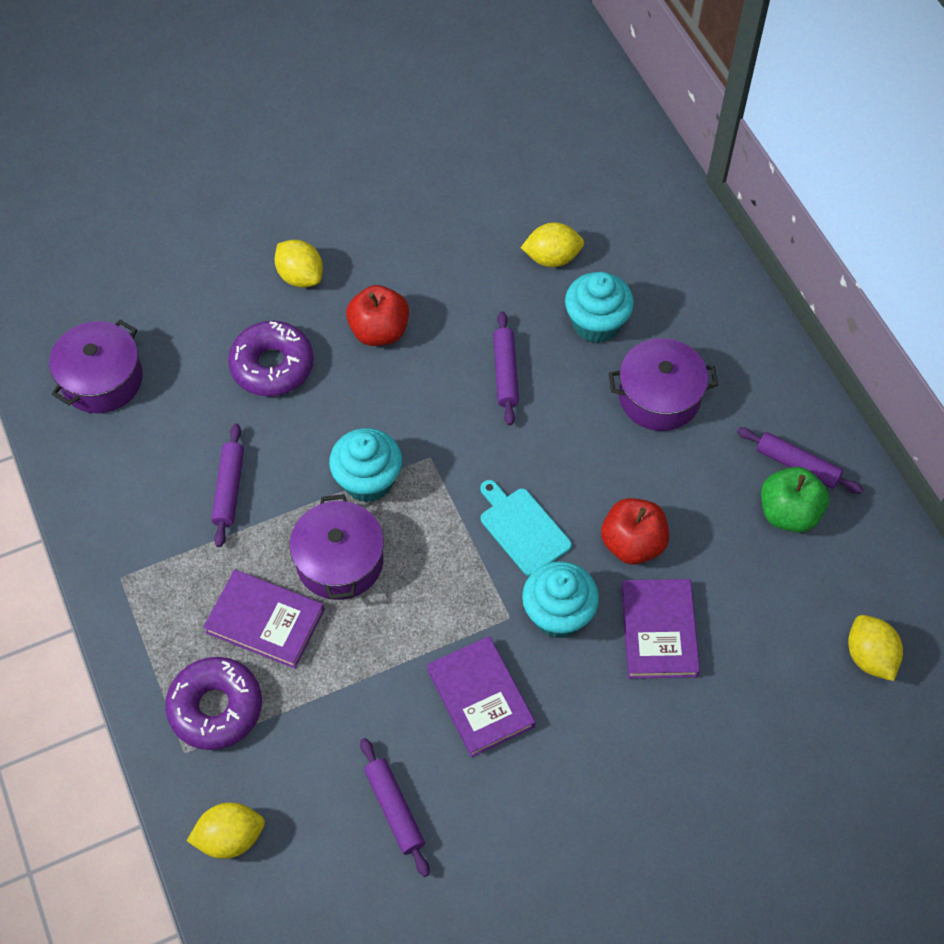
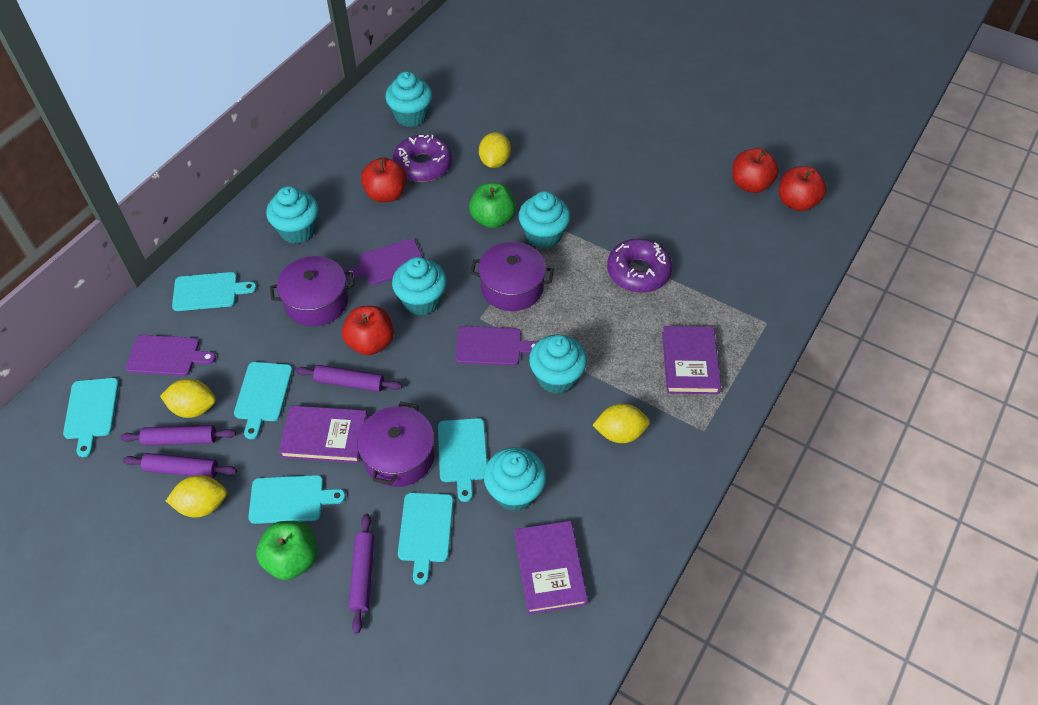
green apple: [761,467,829,533] = 1 -> [256,521,318,580] [469,183,516,228] = 2
purple cutting board: none = 0 -> [126,335,216,376] [345,239,423,285] [455,326,537,366] = 3
red apple: [346,285,409,346] [601,498,669,565] = 2 -> [342,306,394,355] [361,157,407,202] [732,148,779,193] [779,166,826,211] = 4
turquoise cupcake: [329,428,402,502] [522,561,599,638] [565,272,634,343] = 3 -> [266,186,319,244] [385,71,432,127] [392,257,447,315] [484,447,547,511] [518,191,570,249] [529,335,587,394] = 6
turquoise cutting board: [480,480,572,576] = 1 -> [63,378,119,457] [172,272,257,311] [234,362,293,439] [248,475,346,524] [398,493,453,585] [438,418,487,502] = 6

